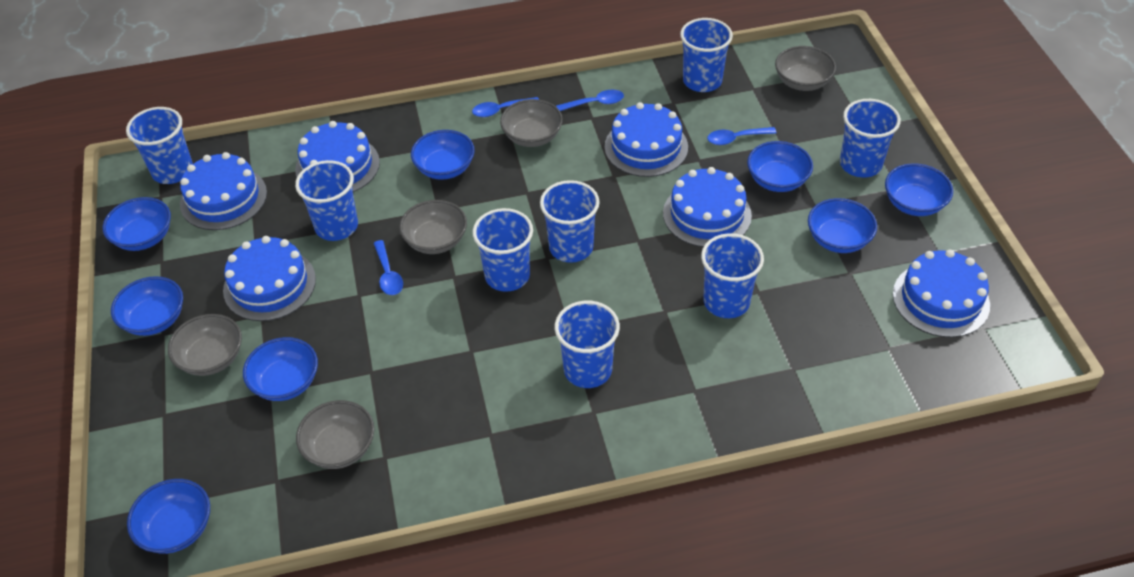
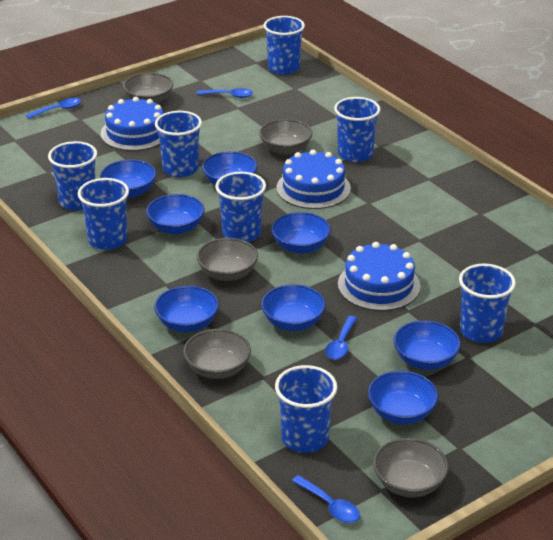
blue cake: [180,152,267,230] [223,236,316,321] [295,121,380,192] [605,102,688,177] [663,167,752,247] [893,249,990,338] = 6 -> [101,97,163,151] [277,150,351,209] [338,242,421,311] = 3

